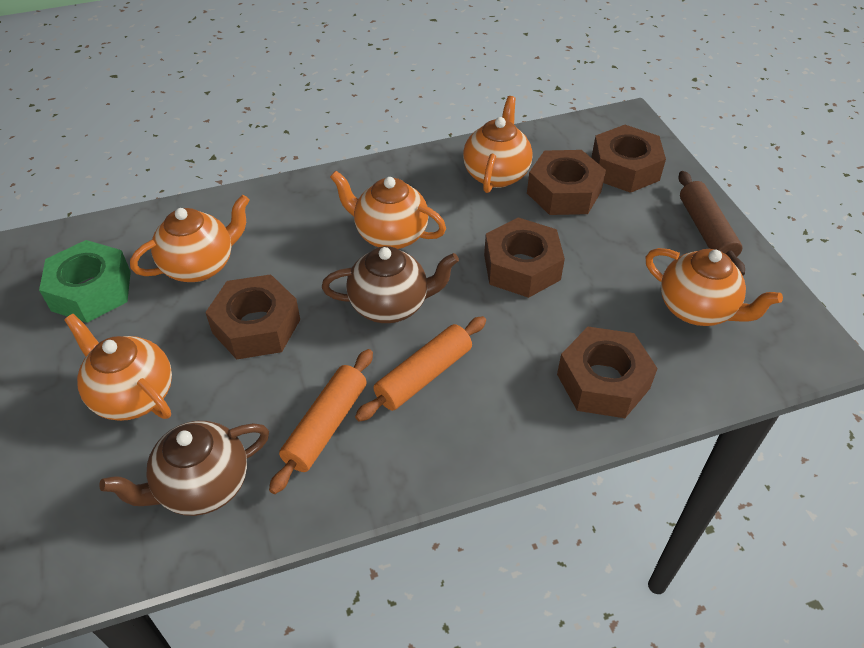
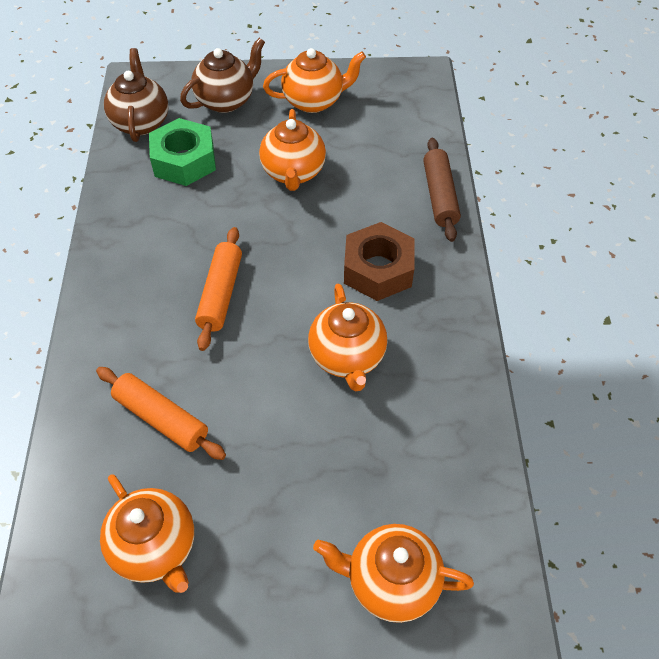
brown nut: [205,274,300,359] [484,217,565,298] [527,150,606,215] [557,327,658,418] [592,125,666,193] = 5 -> [344,222,415,301] = 1

